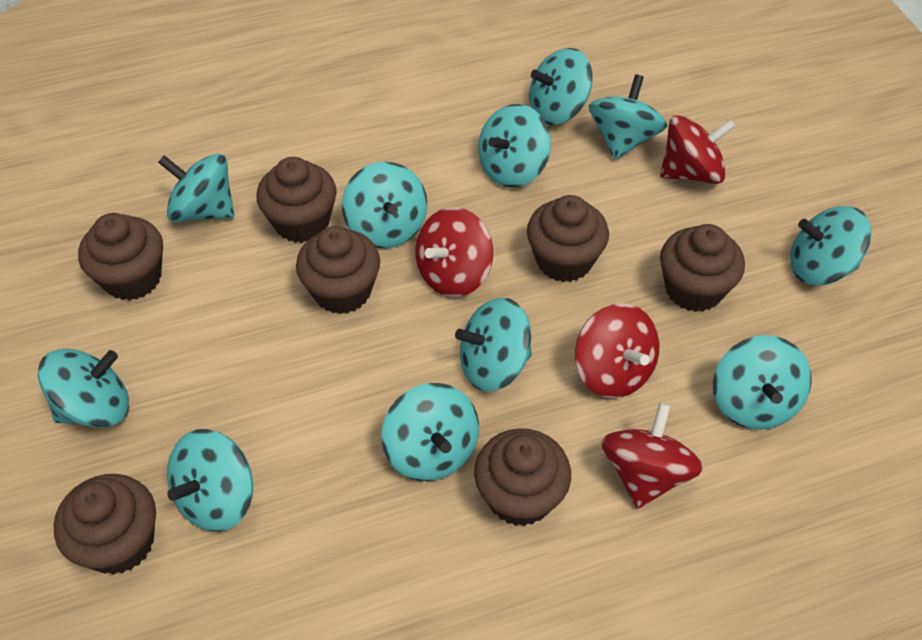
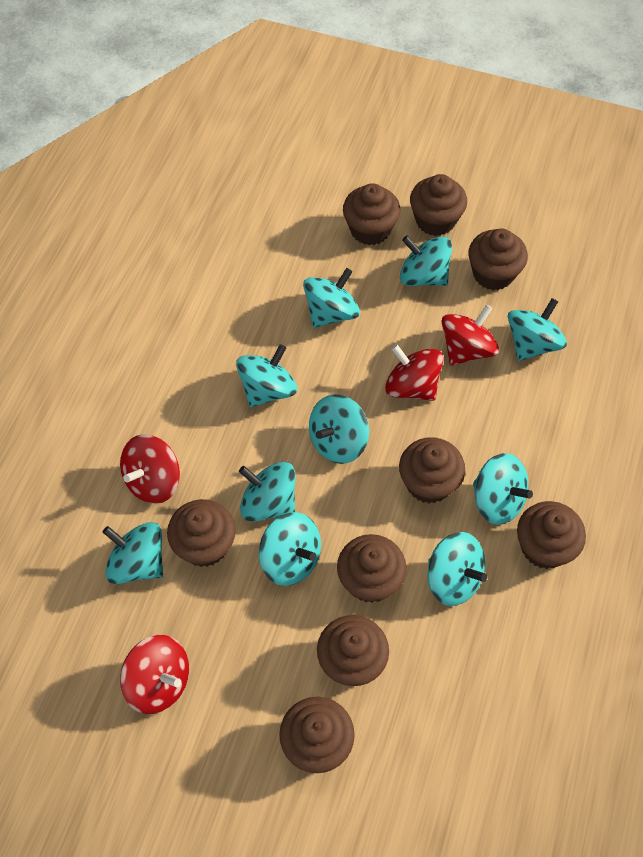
brown cupcake: [53,474,156,575] [78,213,163,301] [256,157,337,243] [296,226,380,314] [474,428,571,526] [527,195,609,282] [660,224,745,312] = 7 -> [167,499,236,567] [279,697,355,773] [317,615,389,686] [337,534,407,603] [343,183,400,245] [399,437,465,503] [410,174,467,236] [469,228,528,290] [517,501,586,569] = 9
turquoise spinning top: [38,349,129,428] [158,154,234,222] [167,429,253,532] [342,161,427,248] [381,383,479,481] [455,298,532,392] [478,104,551,188] [529,48,593,125] [589,74,667,159] [713,335,812,430] [790,206,871,286] = 11 -> [103,522,163,584] [236,344,297,407] [239,462,296,522] [259,512,321,586] [303,268,360,328] [309,394,369,464] [400,235,452,286] [427,532,487,606] [473,453,533,525] [508,298,567,361] = 10

